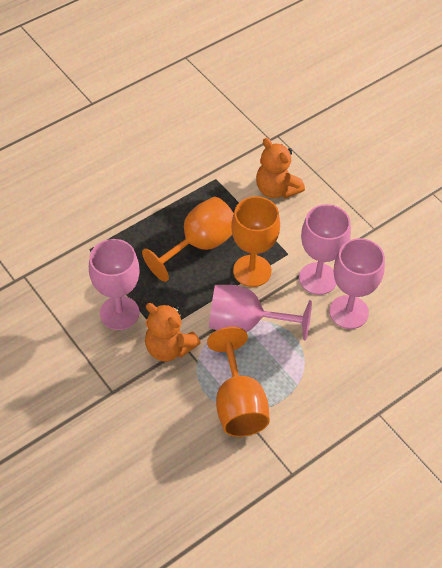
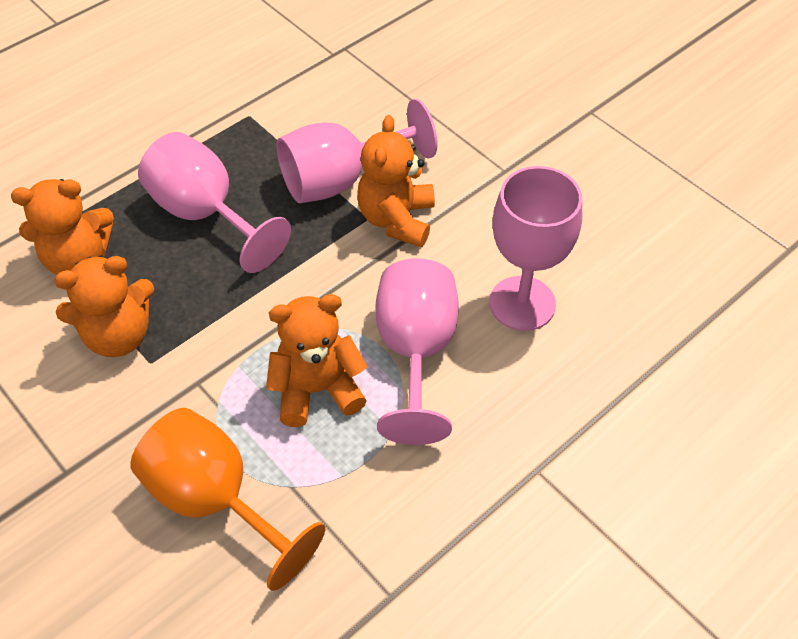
orange goblet: [142,197,234,282] [207,327,270,437] [231,196,280,287] = 3 -> [130,408,325,591] = 1
orange teddy bear: [145,303,200,362] [256,138,305,198] = 2 -> [11,179,114,275] [54,256,154,357] [266,294,368,427] [357,115,435,247] = 4

